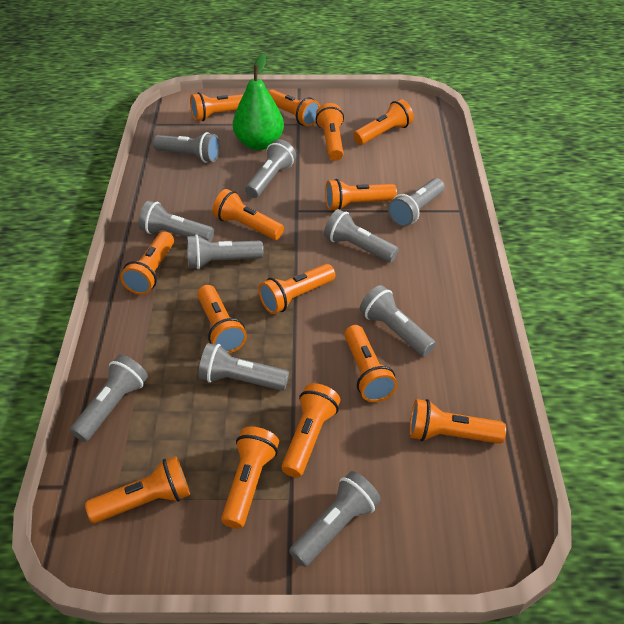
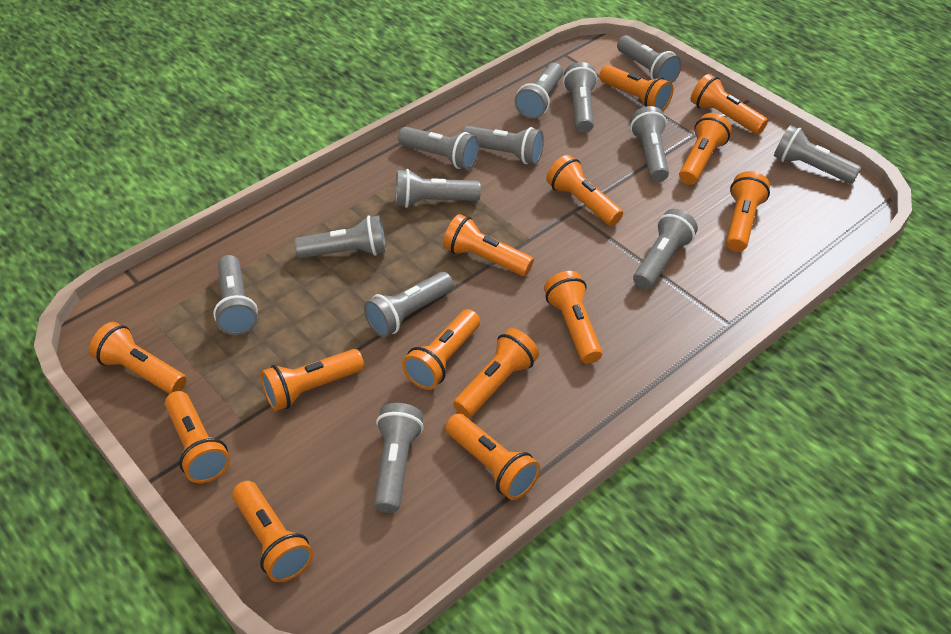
green pear: [233,54,284,150] = 1 -> none = 0
grey flashlight: [70,355,148,442] [138,201,214,242] [153,132,220,163] [187,234,263,269] [198,343,289,391] [245,139,296,198] [289,471,381,567] [324,209,399,263] [360,285,436,356] [388,178,445,227] = 10 -> [213,255,258,335] [294,215,386,258] [364,272,454,337] [374,403,424,513] [396,169,481,208] [398,127,479,170] [462,126,544,164] [515,63,563,119] [563,62,598,133] [617,35,682,83] [630,106,669,182] [633,209,698,289] [774,125,861,184] = 13

